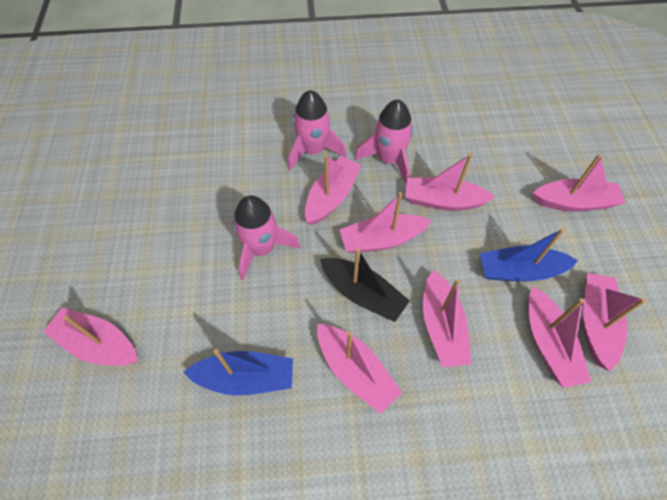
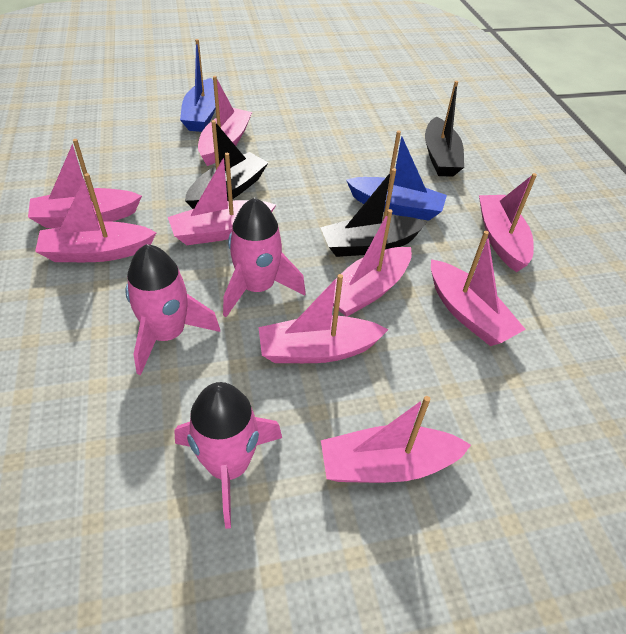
black boat: [320,248,410,322] = 1 -> [185,120,268,209] [320,168,427,257] [425,81,464,177] = 3

